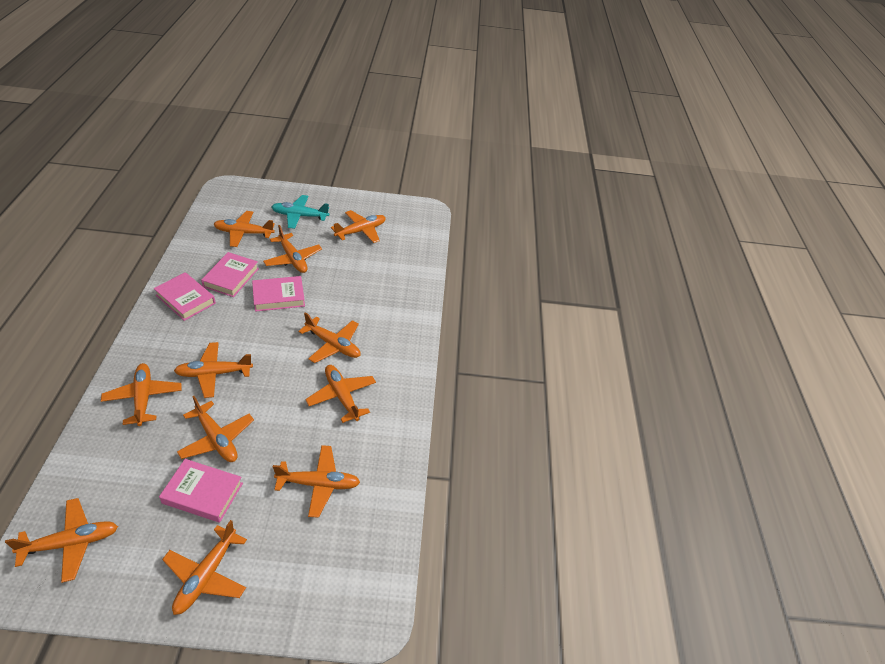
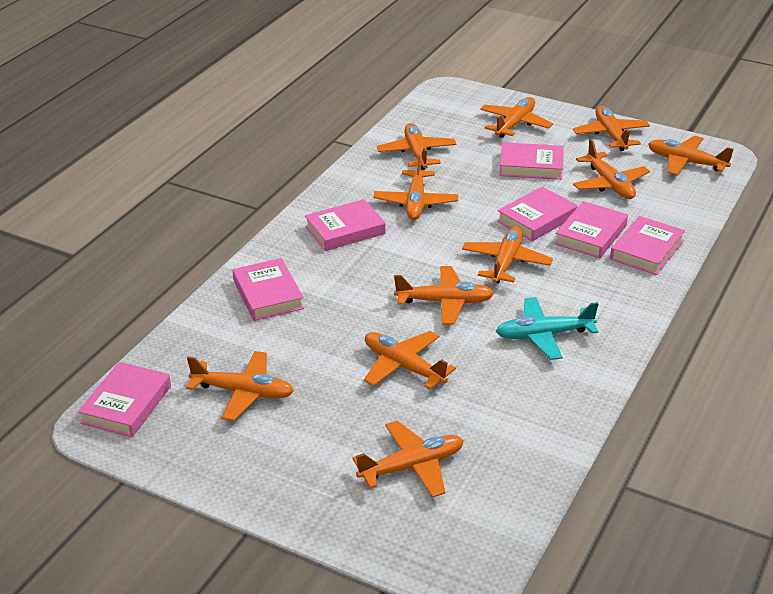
pink book: [154,272,216,321] [159,459,243,523] [201,252,259,297] [252,276,305,312] = 4 -> [78,362,171,437] [233,258,304,321] [305,199,386,251] [497,187,578,241] [499,142,564,180] [555,201,628,258] [610,216,685,275] = 7

